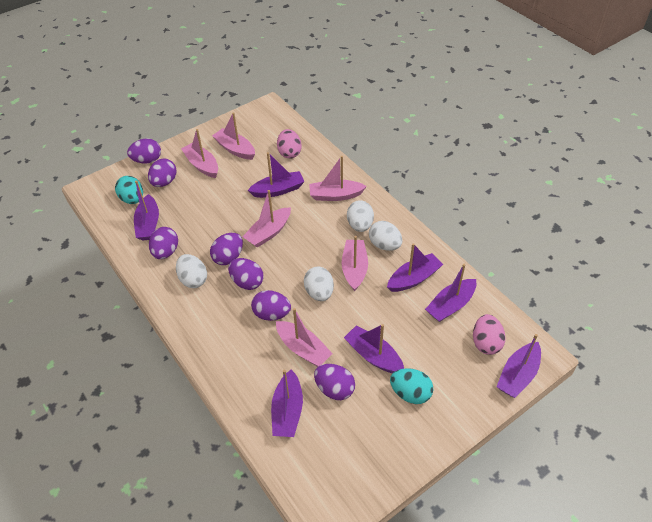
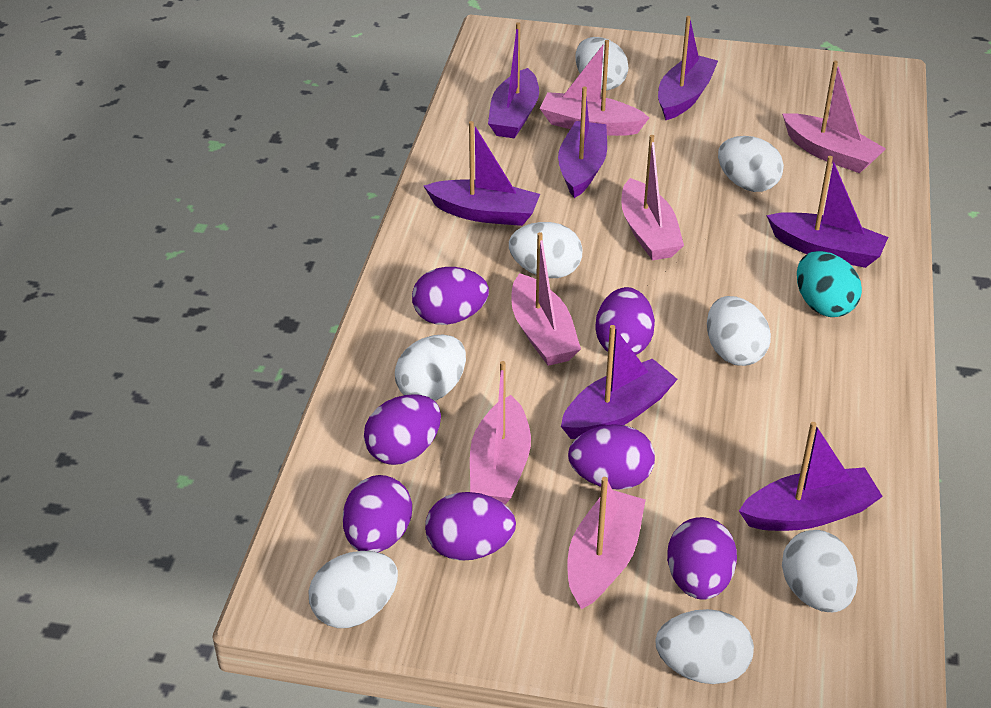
pink egg: [277,129,302,159] [473,314,506,355] = 2 -> none = 0
turquoise egg: [115,176,143,204] [390,368,433,404] = 2 -> [797,251,862,317] = 1
white egg: [176,254,207,288] [304,267,334,301] [347,200,374,232] [369,221,402,251] = 4 -> [308,551,398,628] [395,334,466,401] [509,222,583,278] [575,37,629,90] [656,609,754,684] [707,296,771,366] [718,136,784,192] [782,530,858,612] = 8

